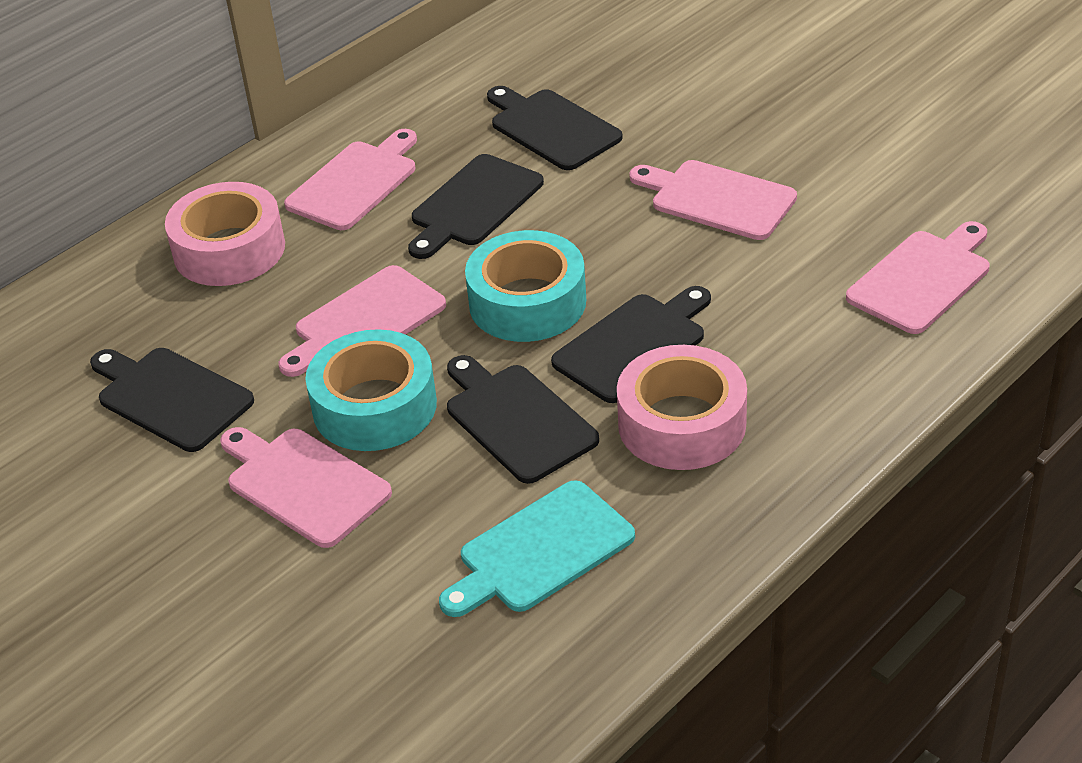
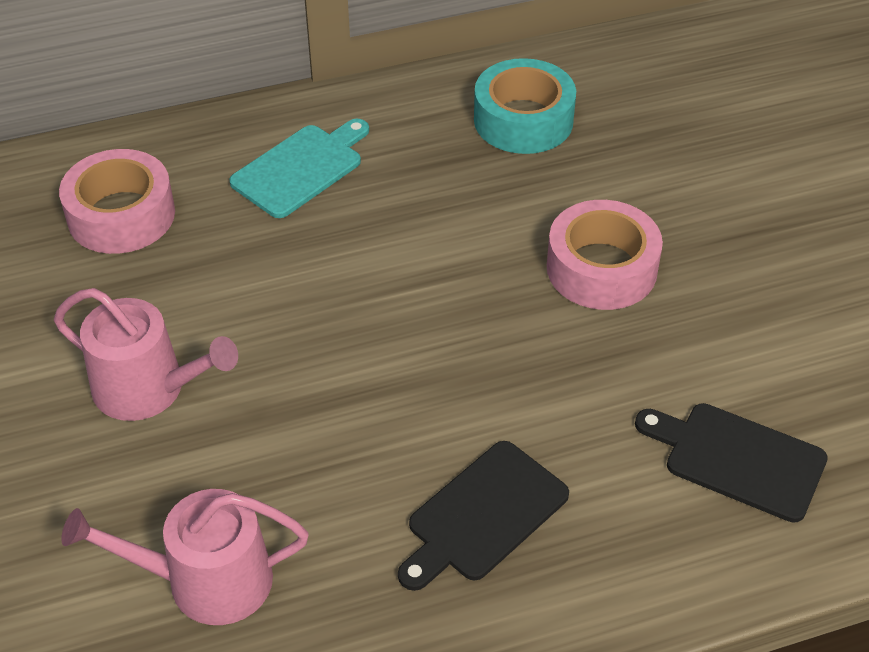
black cutting board: [90,348,254,452] [408,154,544,259] [447,355,599,484] [487,86,623,170] [551,286,711,403] = 5 -> [398,441,569,591] [635,403,828,523] = 2
pink cutting board: [220,427,392,548] [278,265,446,377] [284,129,417,230] [629,160,797,240] [846,221,989,334] = 5 -> none = 0
pink watering can: none = 0 -> [54,288,238,421] [61,489,308,625] = 2
turquoise tape: [305,329,437,451] [465,230,586,342] = 2 -> [474,58,576,154] = 1

